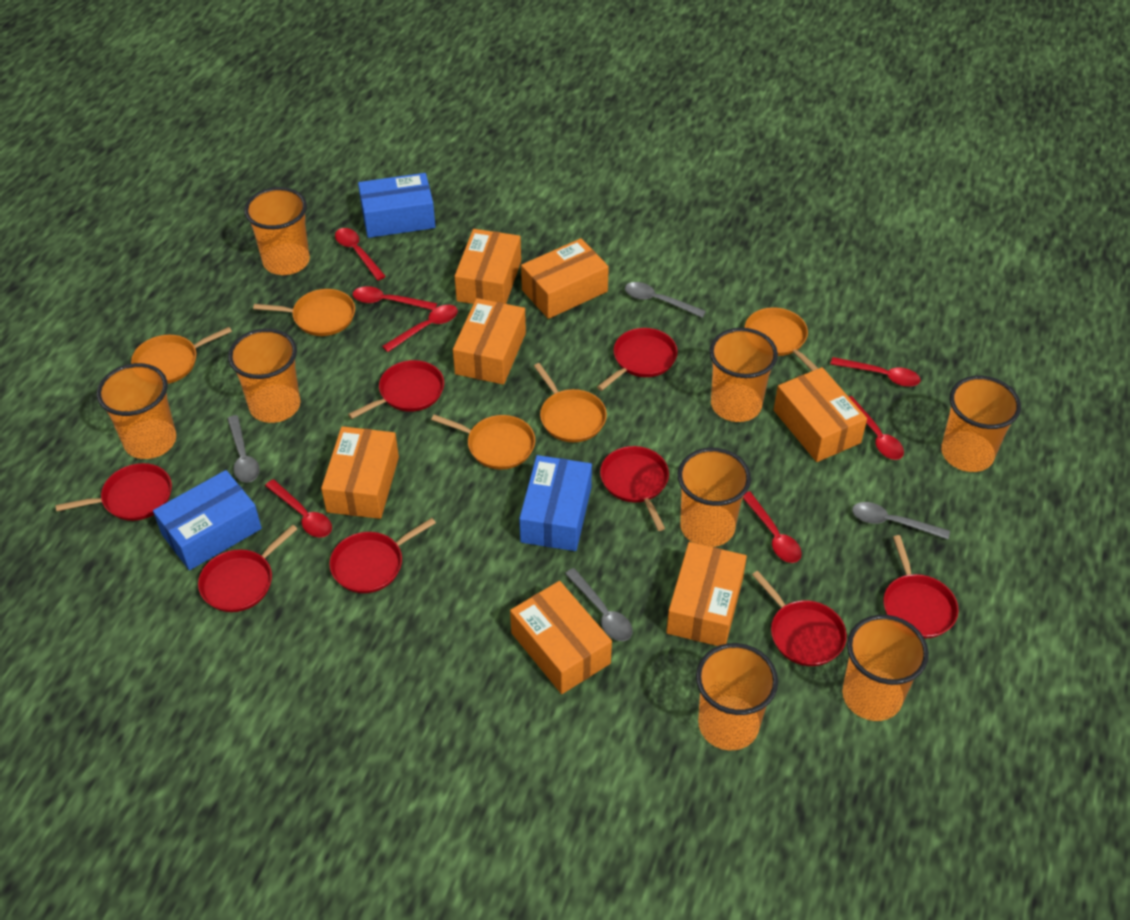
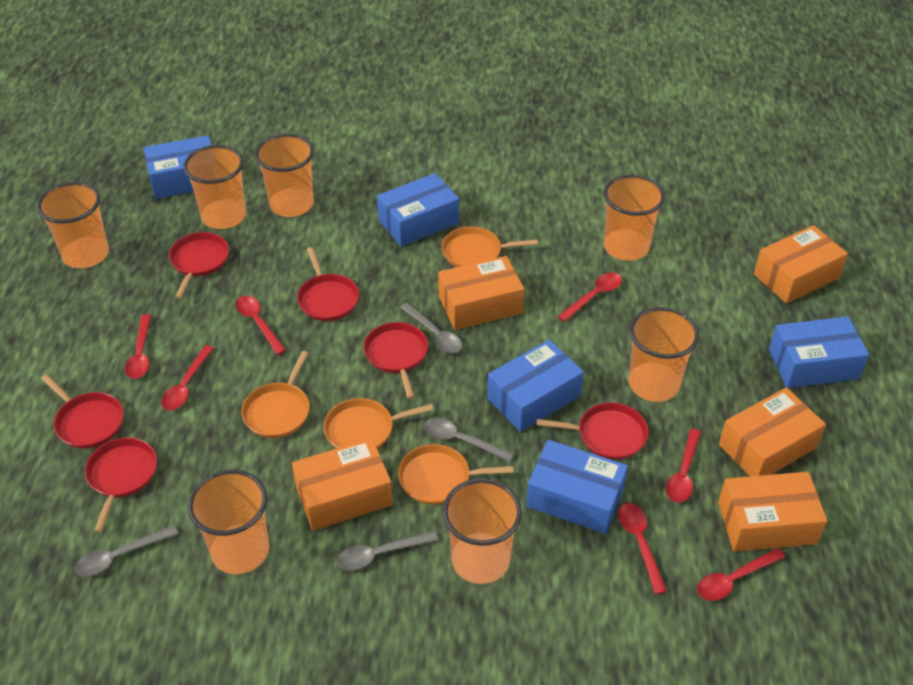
blue box: [153,470,262,570] [358,173,435,238] [519,455,592,551] = 3 -> [144,135,211,199] [377,173,459,247] [487,340,584,432] [526,440,628,534] [769,317,869,388] = 5
orange box: [321,426,399,519] [453,298,526,385] [455,229,521,304] [510,581,612,694] [521,238,609,319] [666,542,747,646] [774,367,867,462] = 7 -> [292,438,393,531] [438,256,524,330] [718,472,827,552] [719,387,826,476] [754,225,848,304] = 5
orange cup: [97,363,176,459] [228,328,300,423] [244,187,310,275] [678,448,751,547] [696,643,778,750] [709,328,778,422] [842,615,929,721] [941,376,1021,472] = 8 -> [37,182,109,268] [183,145,246,229] [188,469,269,574] [255,134,314,217] [443,478,522,584] [604,174,665,261] [629,307,699,402] = 7
orange pan: [131,327,232,384] [253,289,355,336] [431,414,535,470] [534,363,607,442] [745,307,818,371] = 5 -> [241,351,310,438] [324,398,433,449] [398,444,514,505] [442,227,538,267] = 4
red pan: [55,463,172,521] [198,525,297,612] [329,518,436,593] [348,360,444,419] [597,328,678,391] [600,446,669,531] [752,571,847,666] [883,535,959,639] = 8 -> [41,374,124,449] [85,438,157,532] [169,232,229,298] [297,247,359,321] [363,322,428,399] [536,402,648,460] = 6

